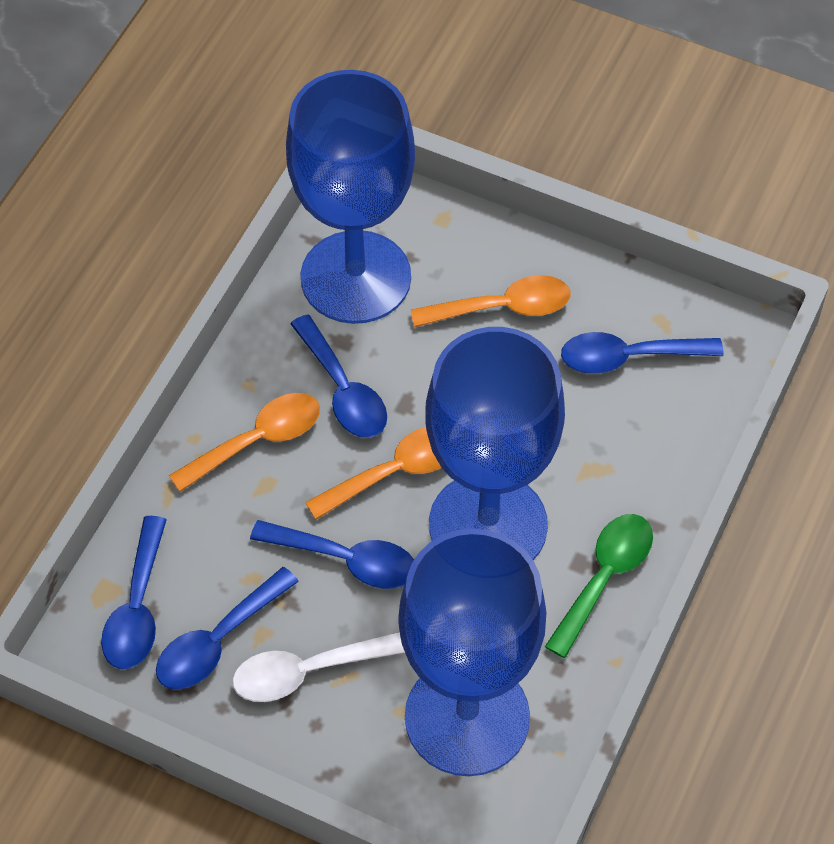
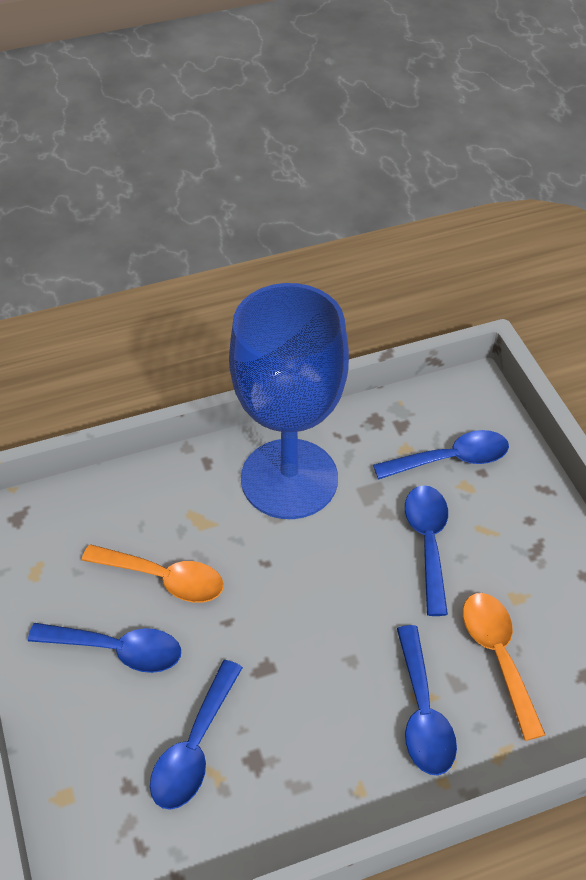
blue goblet: [286,70,415,324] [398,529,546,776] [425,327,565,560] = 3 -> [229,283,349,519] = 1
green spoon: [545,514,653,658] = 1 -> none = 0
orange spoon: [169,393,320,492] [305,427,442,520] [411,275,571,327] = 3 -> [82,544,224,603] [463,593,545,741] = 2
white spoon: [232,632,405,702] = 1 -> none = 0

